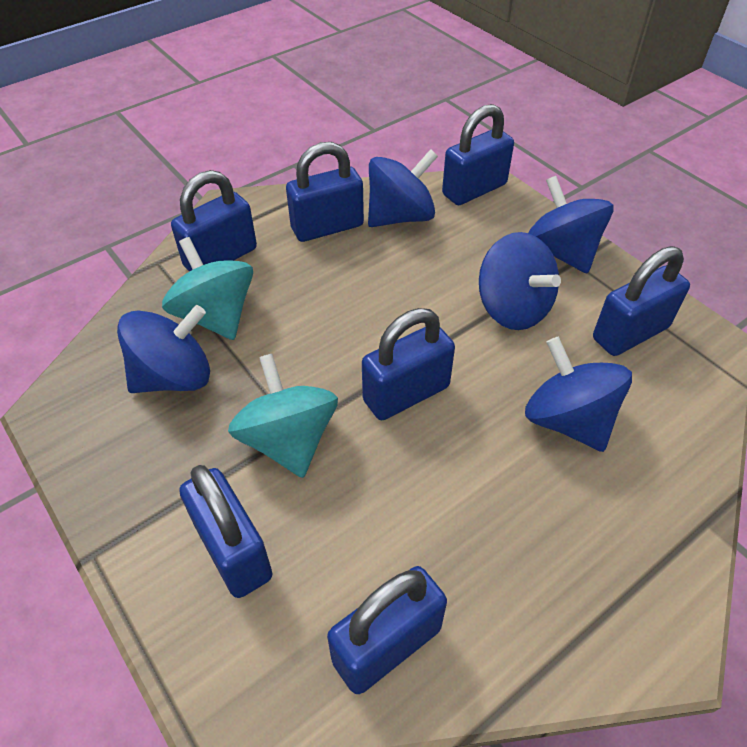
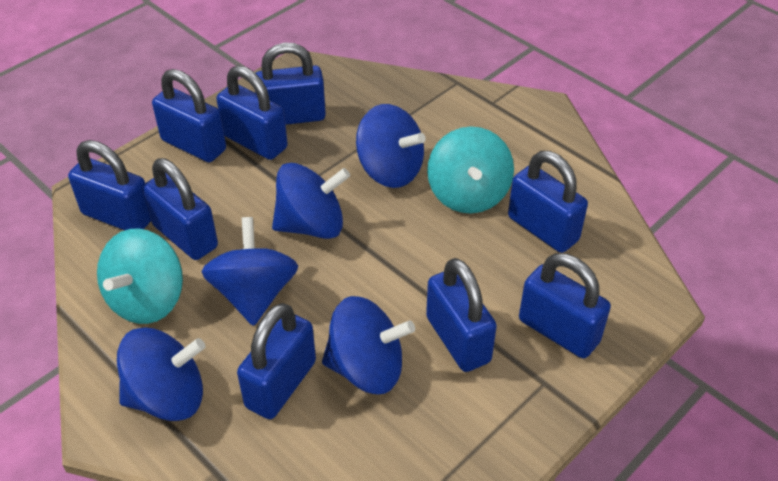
blue padlock: [171,170,257,272] [179,465,273,598] [286,142,364,242] [327,566,447,694] [362,308,455,420] [442,104,514,205] [593,246,690,356] = 7 -> [68,140,151,230] [143,158,218,260] [152,69,226,162] [217,66,288,160] [237,303,316,419] [255,42,326,125] [426,258,497,372] [508,151,588,253] [519,253,611,358] = 9

